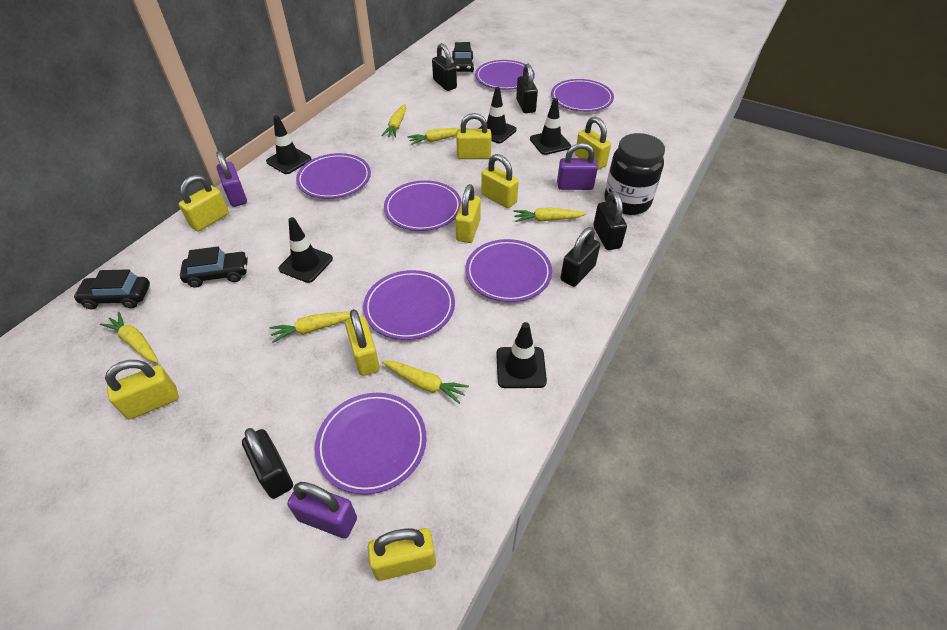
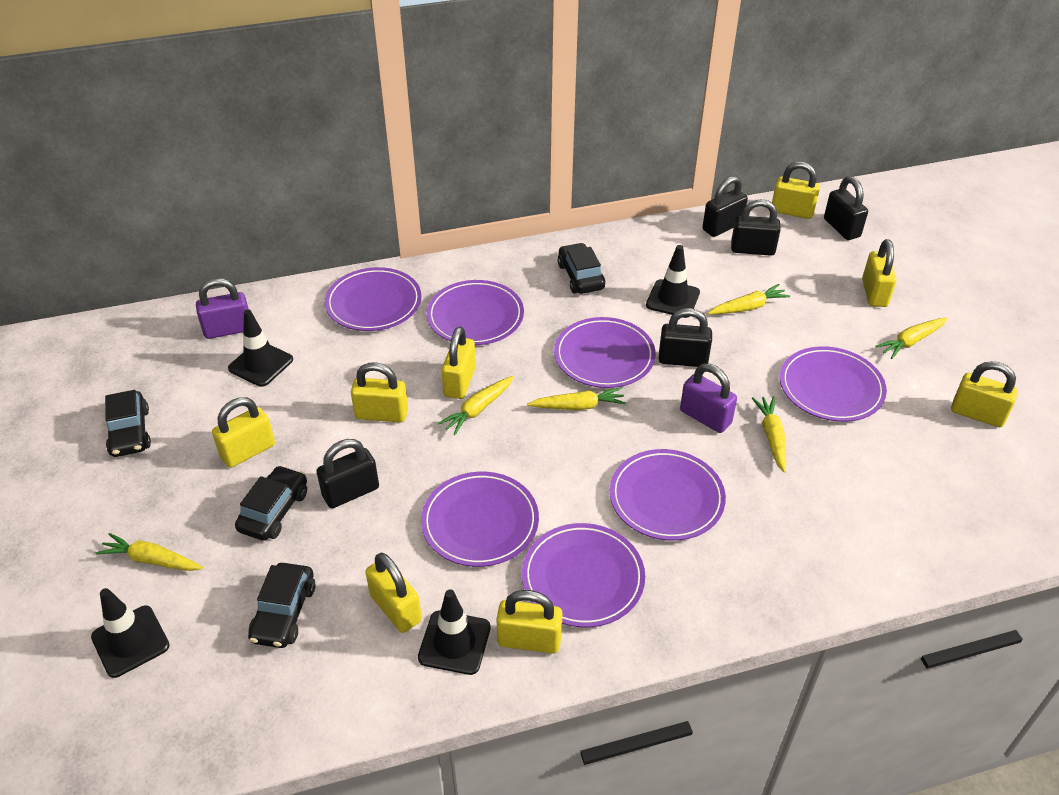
black car: [73,269,150,309] [180,247,248,288] [452,42,474,72] = 3 -> [105,390,151,457] [235,465,307,541] [248,563,316,648] [558,243,605,294] = 4
black jar: [605,133,665,215] = 1 -> none = 0
black traffic cone: [266,115,312,174] [279,217,333,283] [478,87,517,143] [496,322,547,388] [530,98,571,155] = 5 -> [91,588,170,678] [228,309,293,387] [418,590,491,675] [646,245,700,318] = 4
purple padlock: [217,151,247,207] [287,482,357,538] [557,143,598,190] = 3 -> [196,278,249,339] [680,363,737,433] = 2

